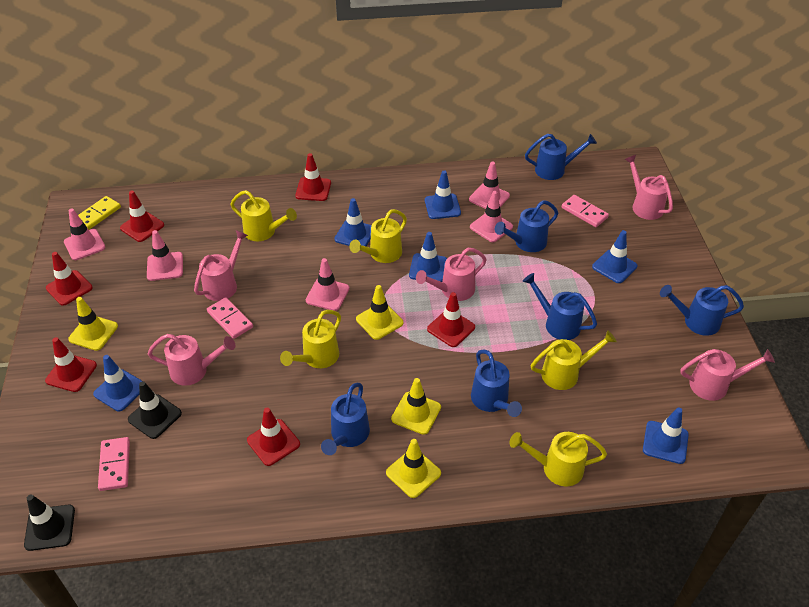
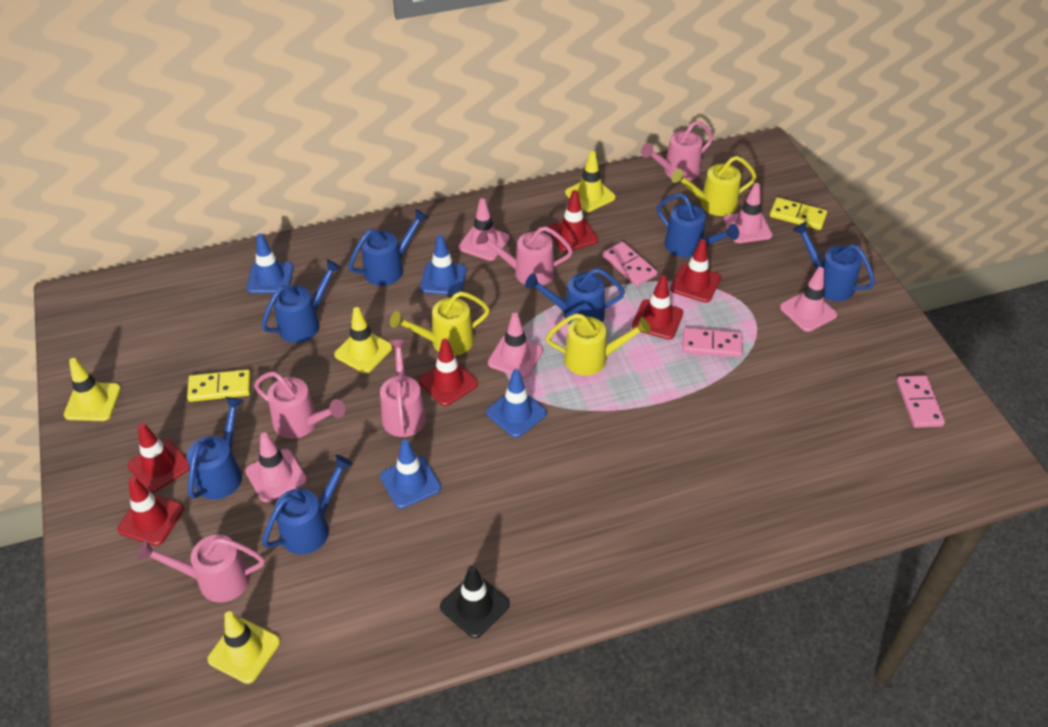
black traffic cone: [24,495,75,551] [128,381,182,439] = 2 -> [440,565,510,638] = 1
blue traffic cone: [93,355,142,411] [334,198,372,246] [409,232,447,282] [425,171,461,219] [592,230,637,283] [643,407,689,464] = 6 -> [246,234,294,294] [380,439,441,509] [420,235,467,296] [486,369,547,438] = 4
blue watering can: [321,383,370,455] [471,349,522,417] [495,200,558,252] [523,273,597,340] [525,134,597,180] [660,285,744,336] = 6 -> [187,397,244,500] [261,259,341,343] [262,455,353,555] [348,209,428,286] [525,268,625,324] [657,193,739,257] [793,222,875,301] = 7
yellow domino: [78,196,121,230] = 1 -> [187,369,251,402] [770,197,827,230] = 2
yellow watering can: [230,190,297,241] [280,310,341,368] [349,209,407,263] [509,432,607,487] [531,330,617,390] = 5 -> [390,291,490,356] [546,313,651,376] [671,156,757,216] = 3

